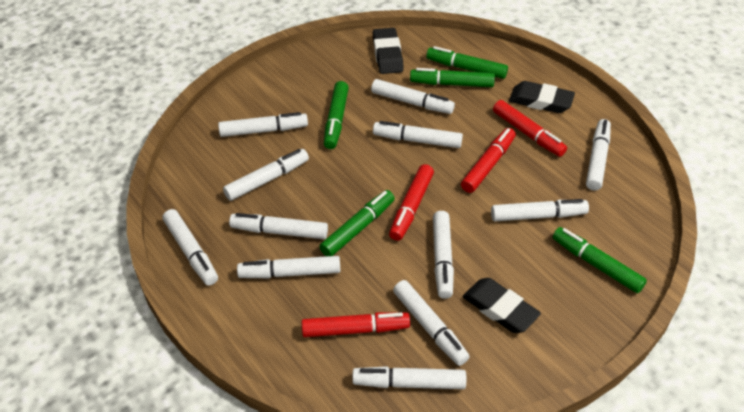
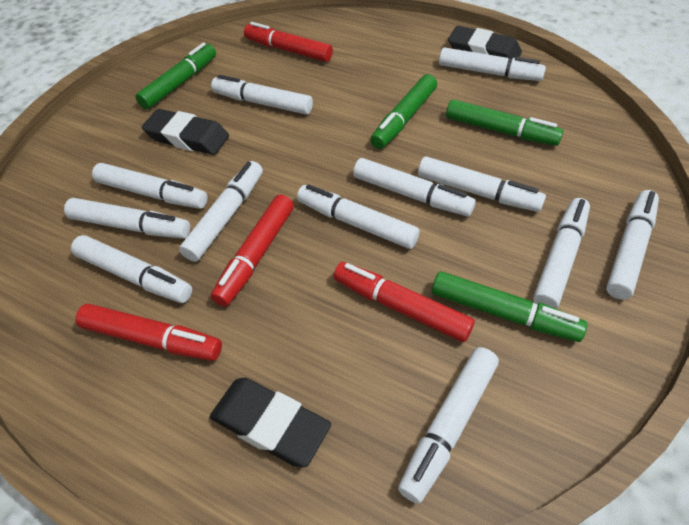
green marker: [319,190,395,256] [324,81,349,149] [410,68,495,87] [426,46,508,79] [553,227,647,293] = 5 -> [135,42,216,109] [370,74,437,149] [432,271,587,342] [446,99,564,146] = 4

